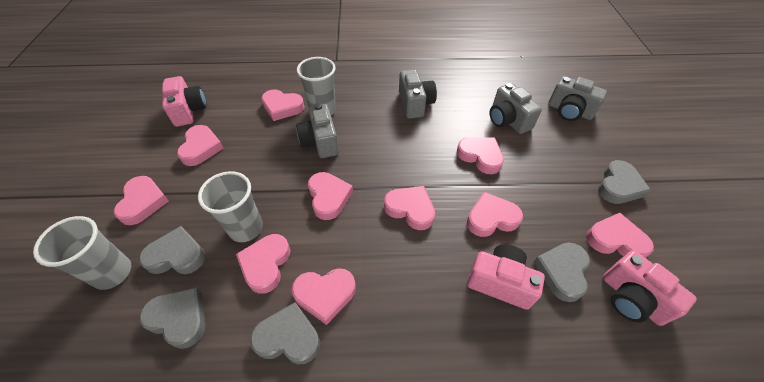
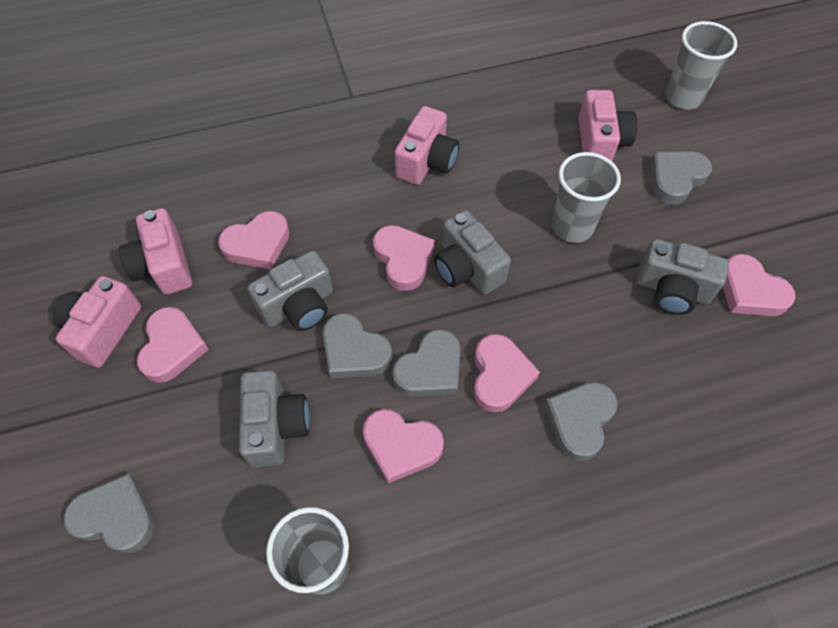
pink camera: [162,76,207,127] [467,244,545,310] [603,250,697,326] = 3 -> [53,276,141,368] [119,208,192,295] [395,106,459,185] [578,90,638,161] = 4
pink heart: [113,176,169,225] [177,125,224,166] [236,234,290,294] [261,89,305,121] [292,268,356,325] [308,172,353,220] [384,186,435,230] [457,137,504,174] [467,192,523,237] [586,213,654,258] = 10 -> [137,307,209,383] [218,211,290,270] [363,409,444,483] [373,225,435,291] [474,334,540,413] [723,254,795,316] = 6

